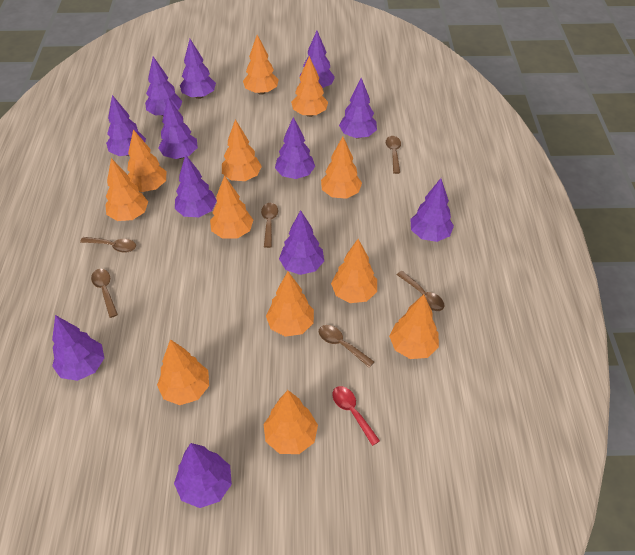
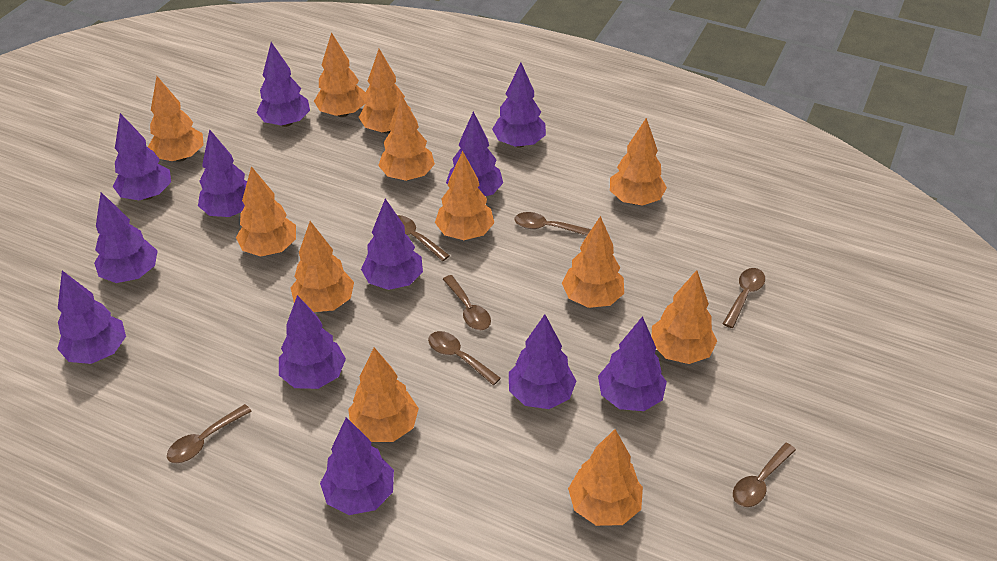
brown spoon: [80,237,136,253] [91,269,118,318] [261,203,278,248] [319,325,374,368] [386,136,401,174] [397,271,445,311] = 6 -> [167,404,252,463] [397,215,450,261] [428,331,501,385] [443,275,491,330] [515,212,591,236] [723,268,765,328] [733,443,796,507] = 7
red spoon: [332,386,380,446] = 1 -> none = 0

